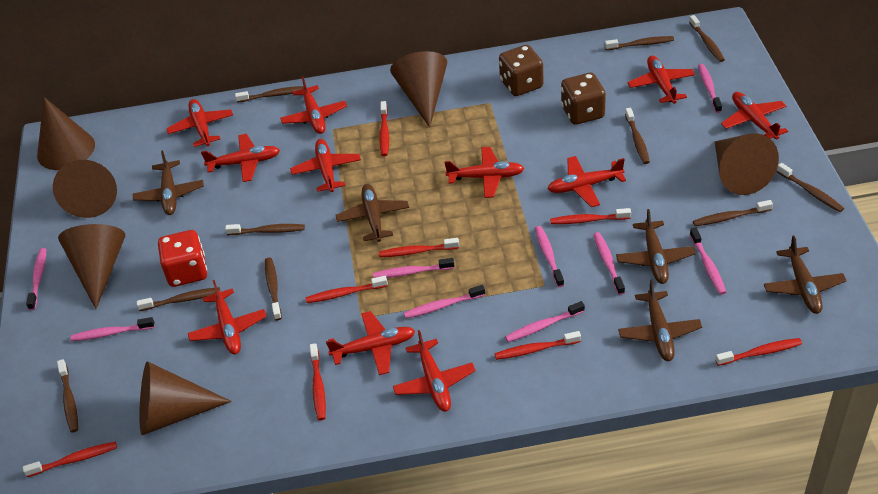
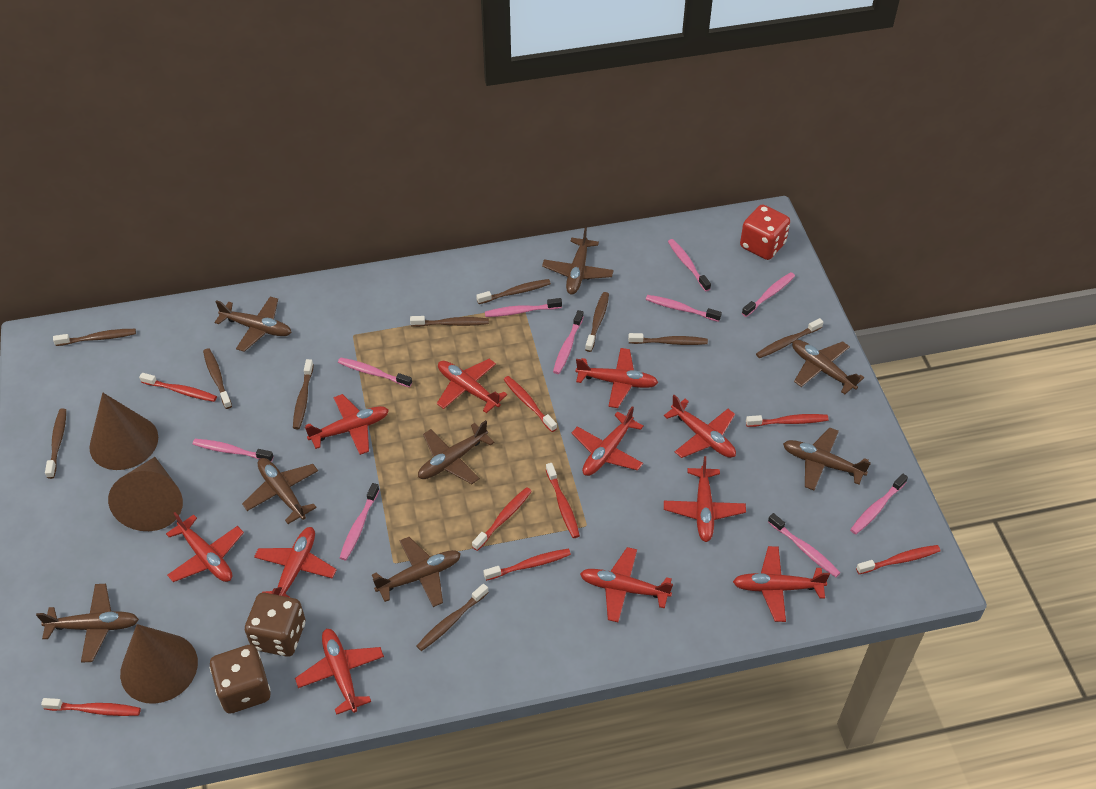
brown cone: [37,97,95,170] [53,160,117,218] [58,224,125,309] [139,361,232,435] [390,51,447,128] [715,133,779,195] = 6 -> [89,393,158,470] [108,457,183,531] [120,624,198,704] = 3
brown plane: [133,150,204,215] [336,184,409,242] [616,209,696,284] [618,279,702,361] [764,235,847,314] = 5 -> [36,584,139,663] [214,296,292,352] [242,458,318,524] [372,537,461,607] [418,420,494,484] [542,227,614,294] [783,427,871,490] [792,340,864,394] = 8
pink toothbrush: [26,248,46,310] [70,317,155,341] [373,258,454,278] [404,285,485,318] [505,301,585,342] [535,226,564,287] [593,232,625,295] [690,228,726,295] [698,64,722,113] = 9 -> [193,439,274,462] [338,357,412,387] [340,483,380,560] [485,298,562,317] [553,310,583,374] [646,295,722,322] [668,239,711,291] [742,272,795,317] [768,513,840,577] [850,474,908,535] = 10

